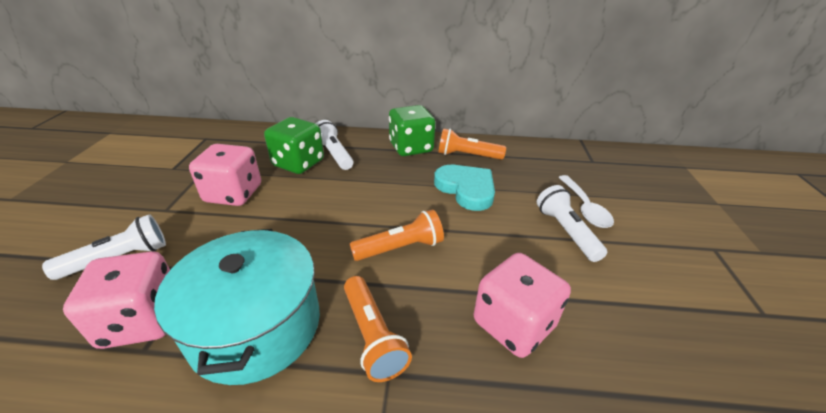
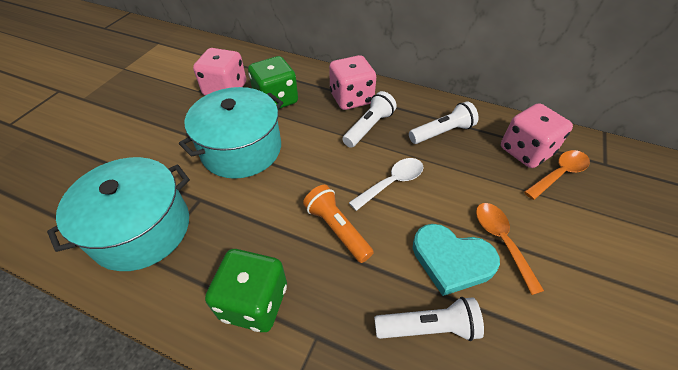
orange flashlight: [344,276,412,382] [350,209,444,261] [438,128,506,160] = 3 -> [303,185,374,263] = 1
orange spoon: none = 0 -> [476,203,544,295] [524,150,590,200] = 2
turquoise pot: [154,229,320,385] = 1 -> [47,157,190,271] [179,87,283,179] = 2

